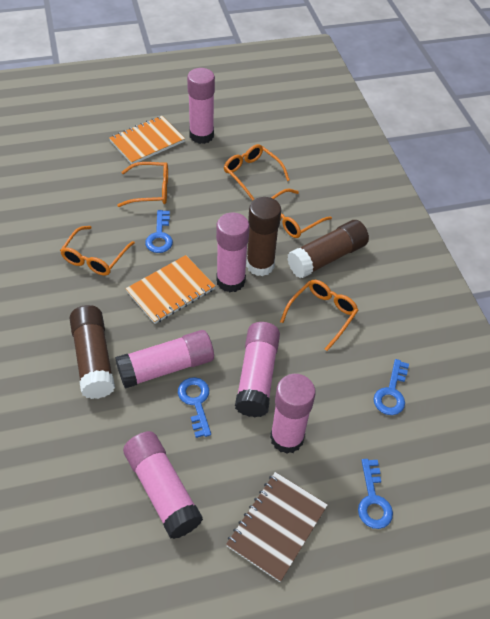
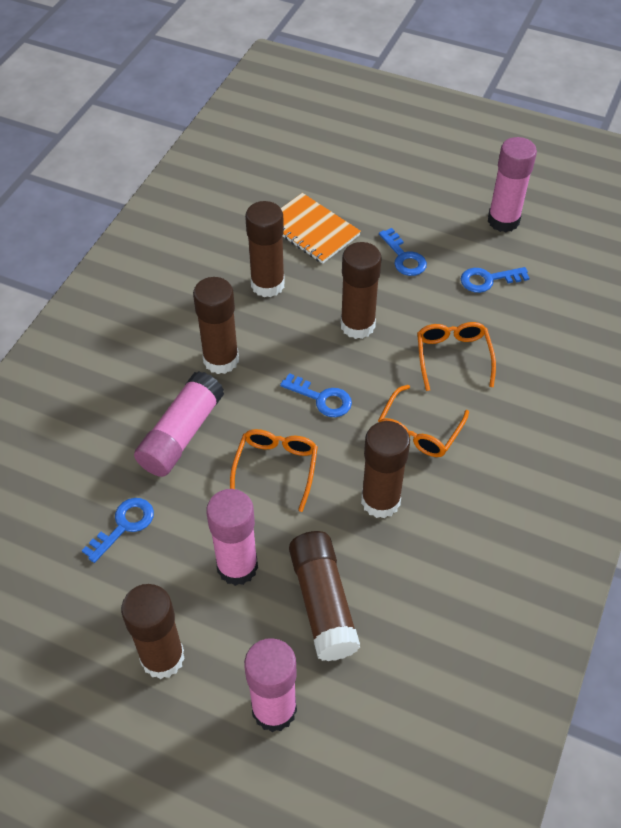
brown glue stick: [69,305,115,399] [246,197,281,276] [287,220,369,278] = 3 -> [121,584,185,679] [193,277,239,374] [245,201,285,297] [289,531,360,661] [341,242,382,339] [361,421,410,518] = 6
brown notebook: [226,472,328,582] = 1 -> none = 0
orange glasses: [60,226,135,276] [117,162,168,207] [224,144,290,201] [271,189,332,238] [280,280,359,351] = 5 -> [230,429,318,512] [378,385,469,457] [417,322,496,391] = 3
orange notebook: [109,116,185,164] [126,255,215,324] = 2 -> [281,193,361,264] = 1
pink glue stick: [115,330,214,389] [123,431,203,539] [187,68,215,144] [216,213,250,292] [235,322,280,417] [270,374,316,454] = 6 -> [134,371,224,477] [206,489,258,586] [244,638,297,732] [488,137,537,232] = 4

